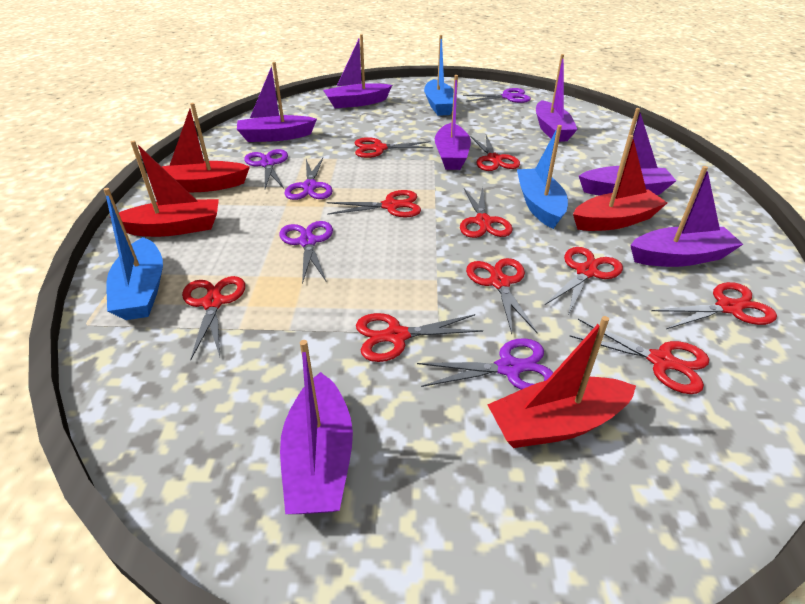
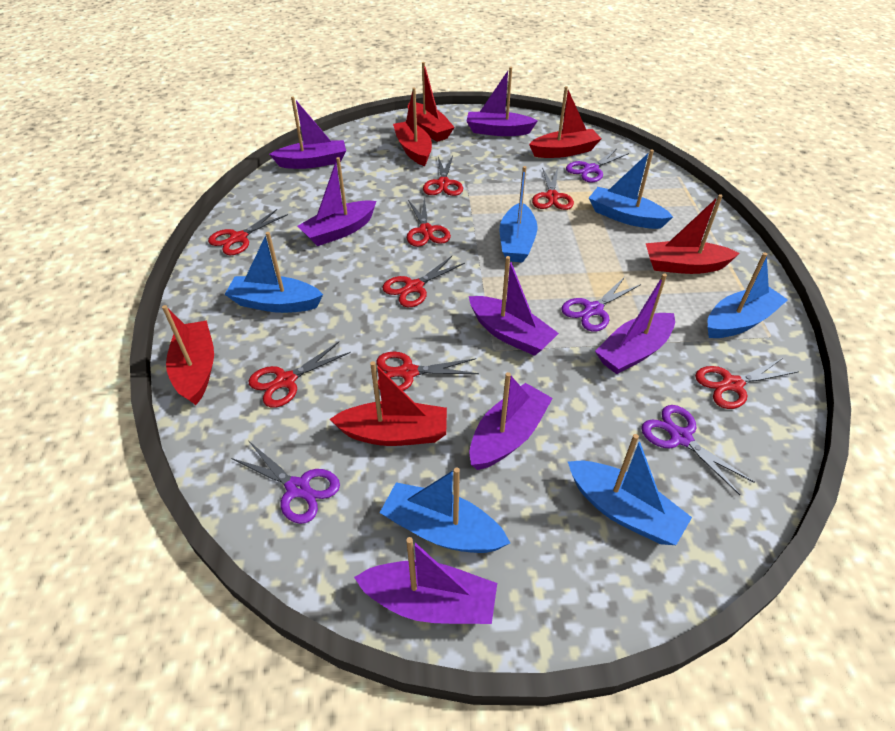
blue boat: [103,188,163,320] [424,35,454,116] [517,125,568,229] = 3 -> [224,232,323,313] [380,468,510,553] [500,166,538,263] [568,434,692,545] [589,150,673,229] [707,252,788,338] = 6
purple scissors: [244,149,288,189] [280,221,333,284] [284,158,333,200] [417,338,554,390] [463,88,531,103] = 5 -> [231,441,340,524] [561,277,641,332] [566,149,629,182] [641,405,755,495] = 4
red boat: [110,140,219,237] [161,103,250,192] [487,316,636,448] [573,135,667,231] = 4 -> [162,305,214,405] [330,361,447,446] [393,87,432,166] [408,62,455,142] [529,86,601,158] [646,194,740,274] = 6
red scissors: [182,276,245,360] [327,190,421,218] [355,137,433,158] [356,313,483,362] [460,187,513,238] [466,258,538,334] [470,135,520,171] [545,247,623,316] [569,319,709,394] [651,282,777,329] = 10 -> [208,209,288,255] [249,342,351,408] [376,352,479,391] [382,256,465,307] [407,197,451,247] [423,156,463,196] [532,167,574,210] [695,357,799,409] = 8

